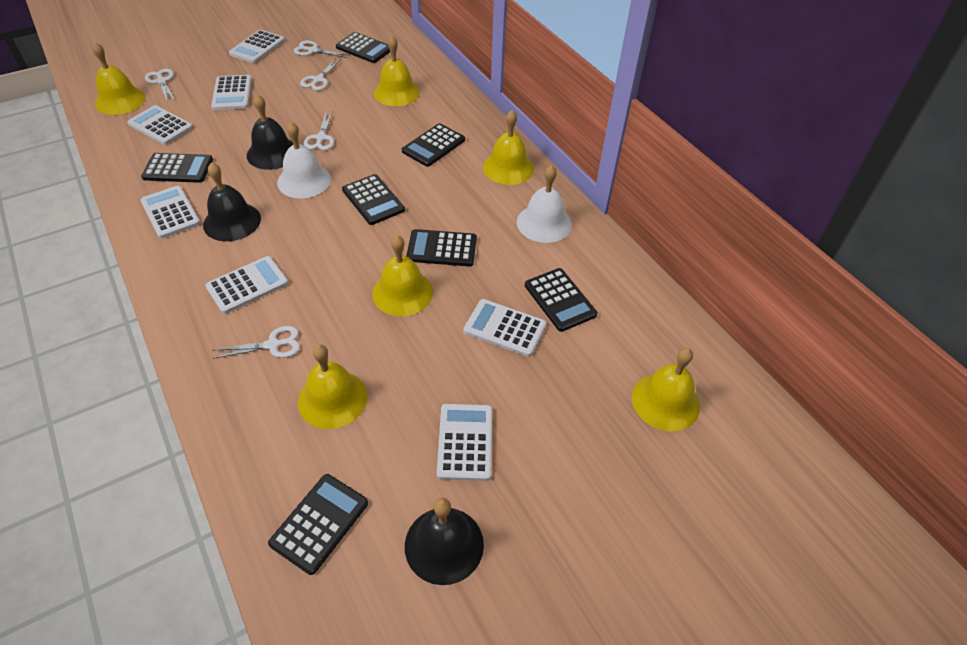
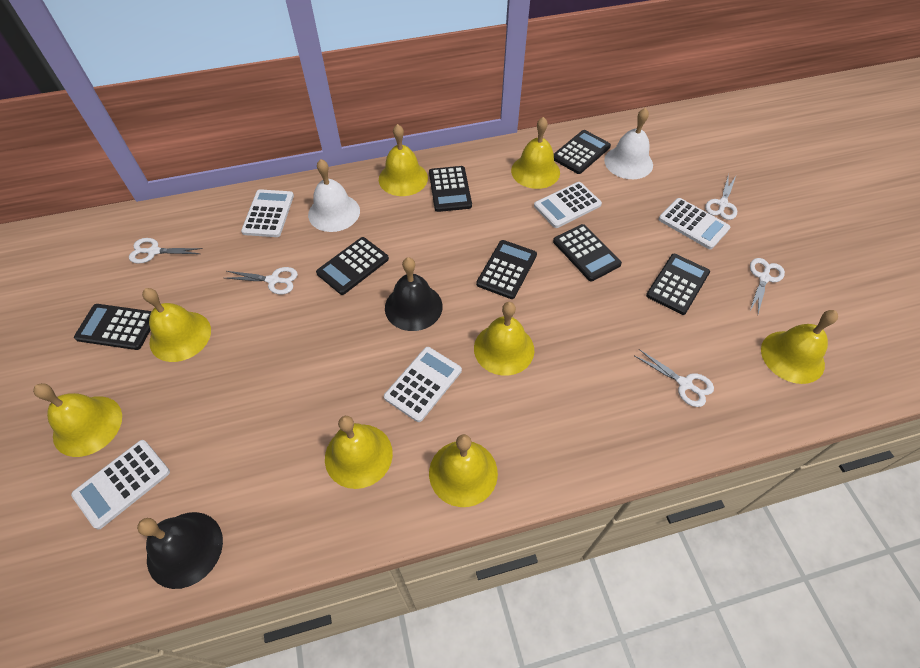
black bell: [203,162,261,241] [247,94,293,170] [405,498,484,585] = 3 -> [137,512,223,589] [385,257,443,331] = 2
white calculator: [127,105,193,145] [140,186,200,239] [205,256,288,314] [211,75,252,110] [229,30,285,63] [437,404,492,481] [463,299,546,357] = 7 -> [71,440,170,530] [241,189,294,237] [384,347,462,422] [534,182,602,228] [658,198,730,250] = 5
yellow bell: [92,42,145,115] [298,344,368,429] [372,235,433,316] [374,36,420,106] [483,110,534,185] [632,348,700,432] = 6 -> [33,383,122,457] [142,288,211,362] [325,416,393,489] [379,124,428,196] [429,434,498,507] [474,302,534,376] [511,117,560,189] [761,310,838,384] = 8

